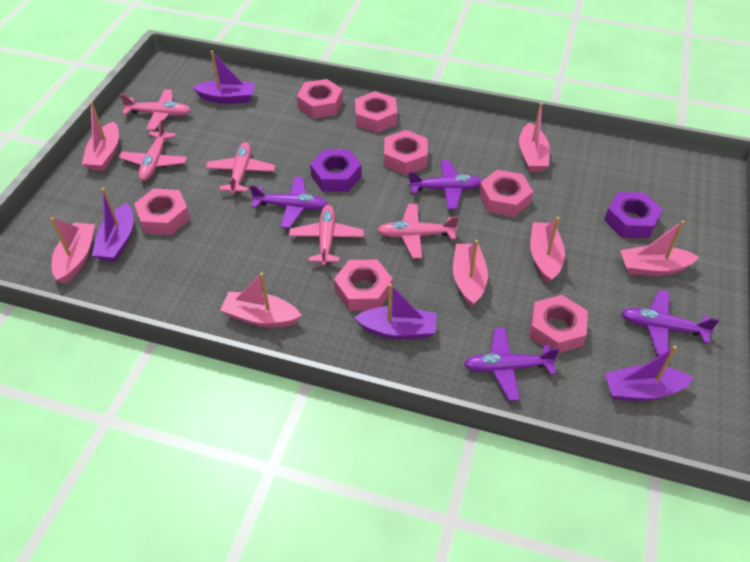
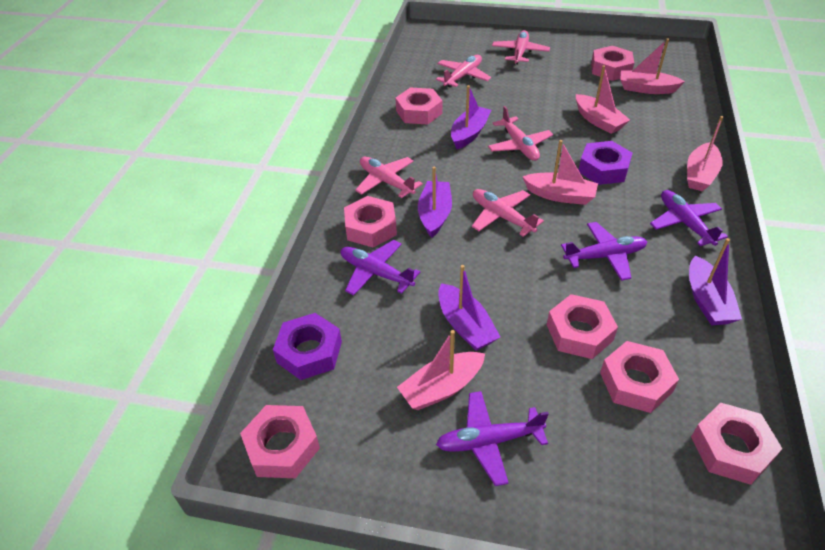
pink boat: [50,217,95,284] [82,102,119,171] [220,272,302,327] [453,240,488,307] [519,103,550,172] [530,217,565,283] [620,220,699,276] = 7 -> [397,330,485,410] [523,140,598,205] [576,65,630,134] [620,38,685,94] [687,116,723,191] = 5

